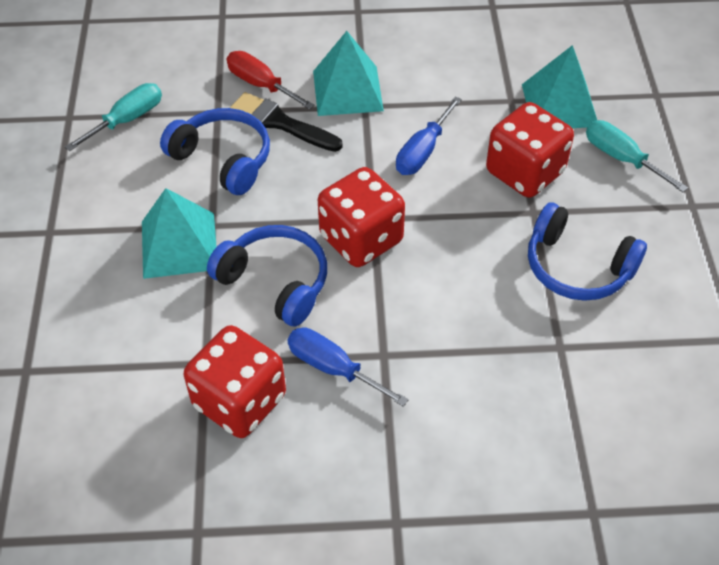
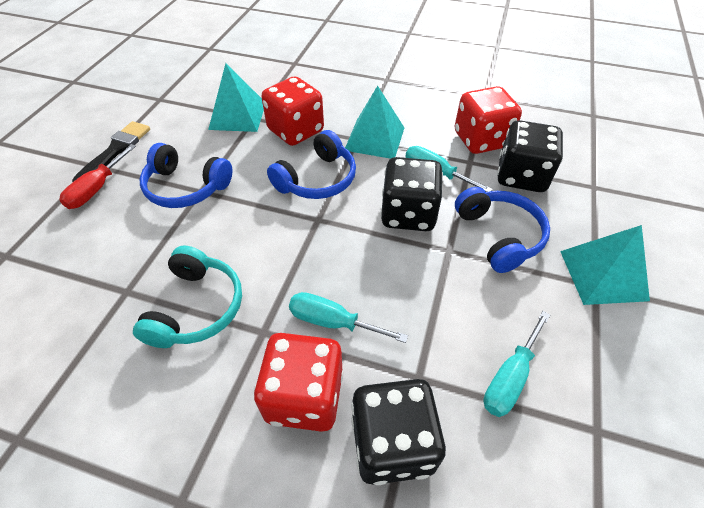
black dice: none = 0 -> [351,379,446,485] [381,157,443,231] [497,120,563,192] = 3
blue screwdriver: [288,327,409,407] [396,97,462,175] = 2 -> none = 0
turquoise headphones: none = 0 -> [133,246,242,348] = 1
turquoise screwdriver: [65,83,162,151] [586,120,688,192] = 2 -> [289,292,408,343] [405,146,493,192] [483,311,550,417] = 3

